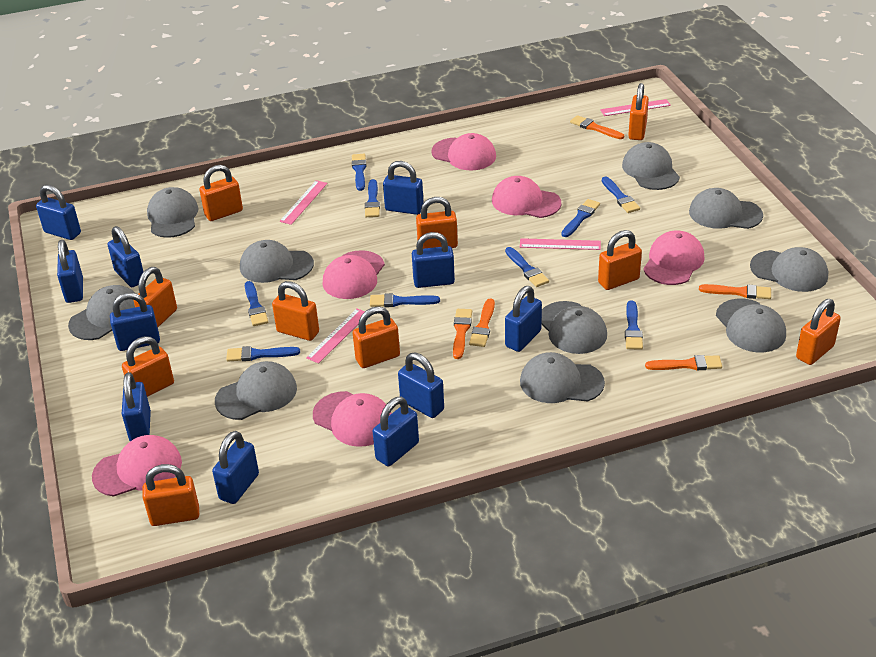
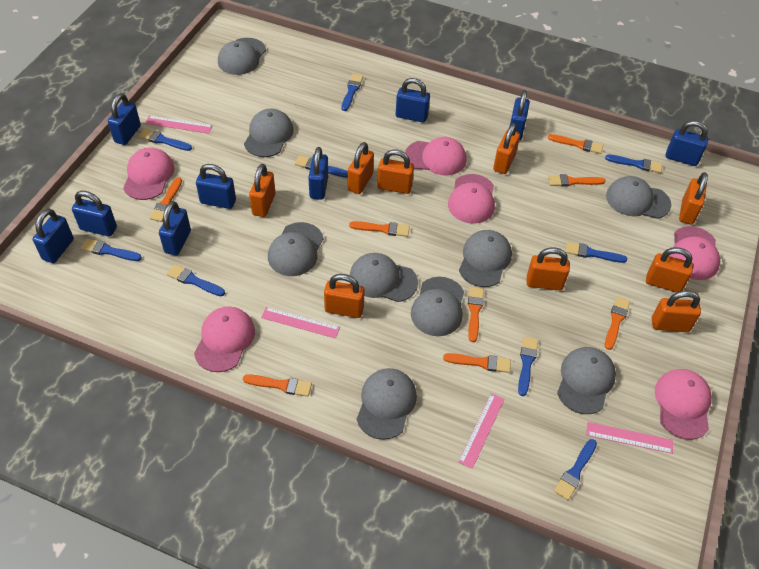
blue padlock: [36,185,81,240] [57,240,83,303] [107,226,144,287] [110,293,160,351] [122,372,151,441] [212,431,259,504] [373,397,419,466] [383,161,424,215] [398,353,444,418] [412,232,455,288] [505,286,542,352] = 11 -> [33,209,74,263] [72,191,117,237] [108,93,141,145] [159,201,191,255] [196,164,236,209] [308,147,328,200] [396,78,430,123] [510,90,530,141] [666,121,708,166] = 9
grey cap: [68,285,135,340] [147,187,199,238] [215,361,297,420] [240,240,314,283] [520,352,605,403] [542,301,607,354] [622,142,680,190] [689,188,763,229] [716,299,786,352] [750,247,828,292] = 10 -> [218,38,266,75] [244,108,294,157] [268,222,324,276] [350,253,418,302] [357,368,417,440] [411,277,464,336] [459,230,512,287] [557,347,616,414] [606,176,671,219] = 9
orange brush: [453,309,472,359] [469,299,495,347] [570,115,624,139] [645,355,722,370] [699,284,771,299] = 5 -> [150,177,182,222] [243,374,312,397] [349,221,410,237] [443,353,511,373] [468,287,484,342] [548,134,603,154] [548,174,605,187] [605,296,630,350] = 8
orange padlock: [122,336,174,397] [133,267,177,327] [142,464,199,526] [199,165,243,221] [272,281,319,341] [353,306,400,368] [416,197,458,249] [598,230,642,290] [628,83,649,140] [796,299,841,365] = 10 -> [249,164,275,217] [324,274,365,318] [348,142,374,194] [377,150,414,194] [493,123,520,174] [527,248,570,291] [646,247,693,292] [652,291,701,332] [679,172,708,224] = 9

